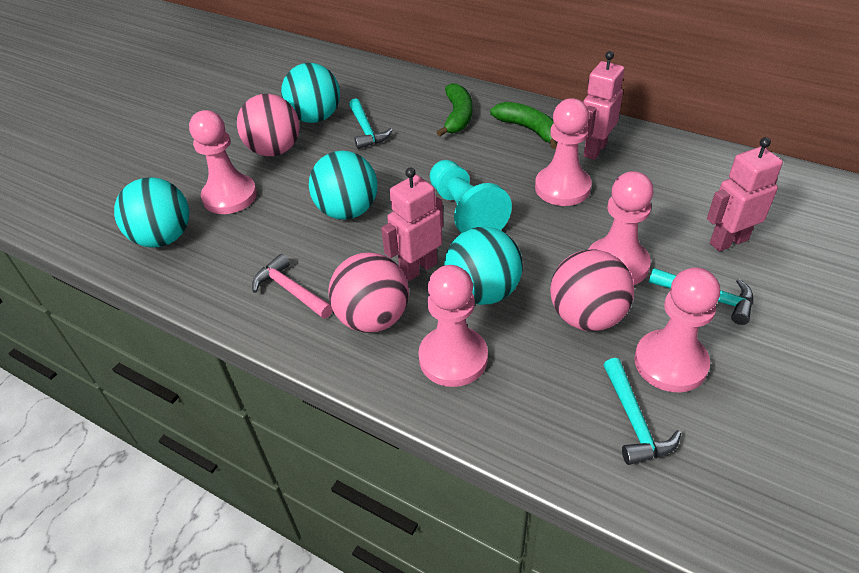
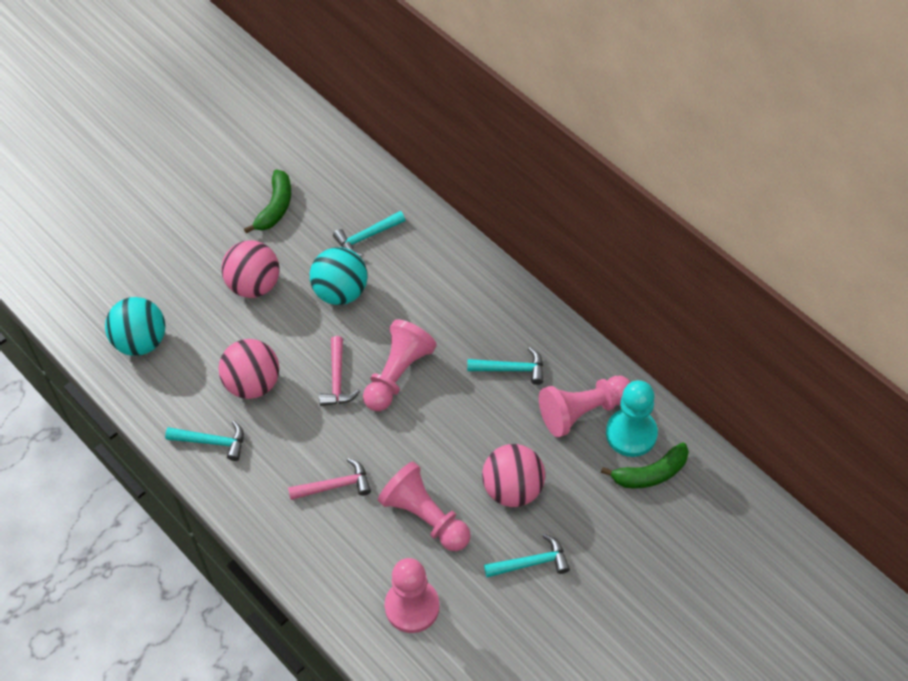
pink hammer: [252,254,333,319] = 1 -> [288,458,371,500] [319,336,360,406] = 2
pink pawn: [189,110,257,214] [418,265,488,387] [535,98,592,206] [588,171,654,285] [634,267,720,393] = 5 -> [363,319,437,411] [378,462,471,551] [385,558,440,633] [539,376,630,437] = 4
pink robot: [381,167,443,281] [583,51,624,160] [707,137,783,252] = 3 -> none = 0
turquoise ball: [114,177,189,248] [281,63,340,123] [309,151,378,220] [444,227,523,305] = 4 -> [105,297,165,356] [310,247,367,305] = 2
turquoise hammer: [349,98,393,149] [604,358,681,465] [649,268,753,325] = 3 -> [165,421,244,461] [333,211,405,256] [467,347,543,385] [484,534,570,578] = 4

